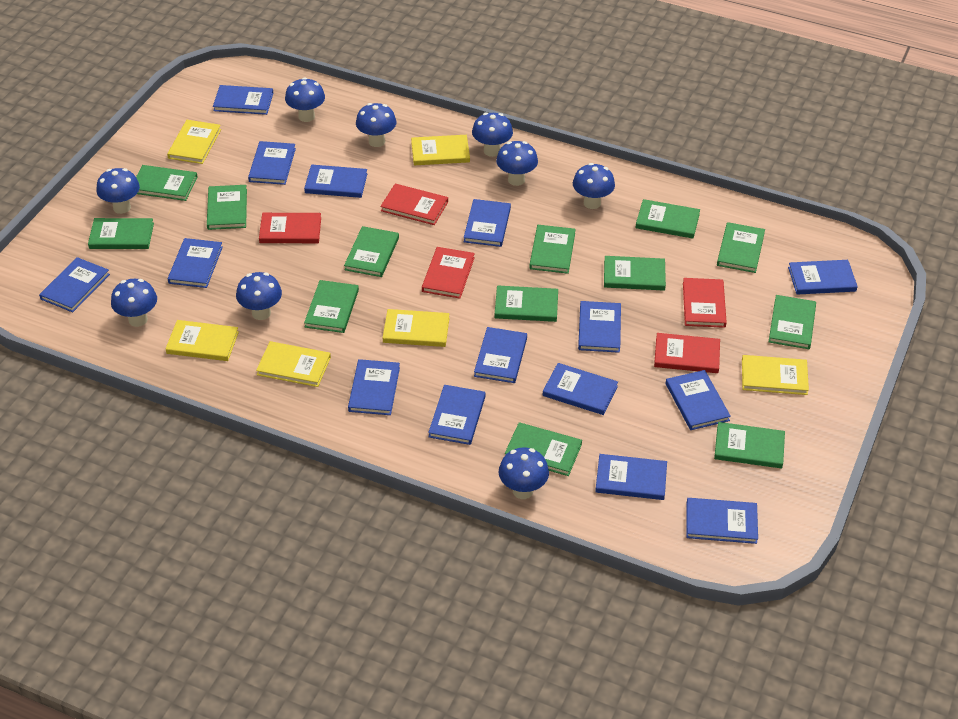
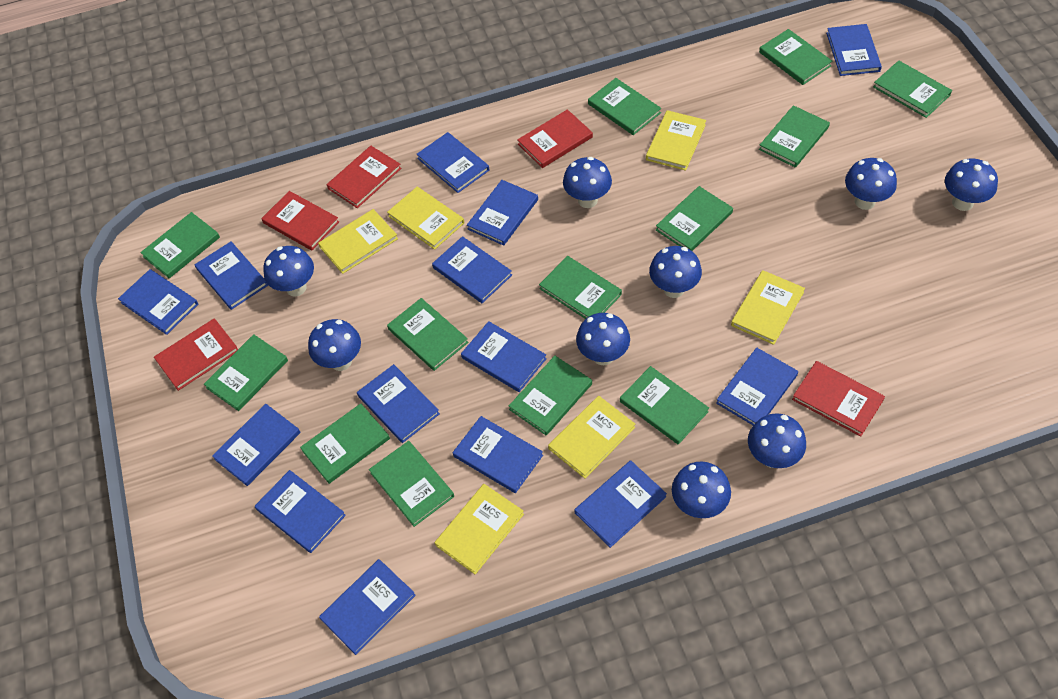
blue book: [39,257,110,312] [168,238,223,288] [213,85,273,115] [248,141,296,185] [304,164,367,198] [348,359,400,415] [428,385,485,445] [464,199,511,247] [474,327,527,383] [543,363,618,415] [578,301,621,353] [595,454,667,500] [666,370,731,430] [686,498,758,544] [788,260,858,295] = 15 -> [118,269,198,335] [195,241,268,310] [212,404,301,486] [255,470,346,553] [319,559,416,655] [357,364,440,443] [417,132,489,193] [432,236,512,303] [453,416,543,493] [461,321,547,392] [467,180,538,246] [574,460,667,548] [716,347,798,425] [826,24,882,76] = 14

